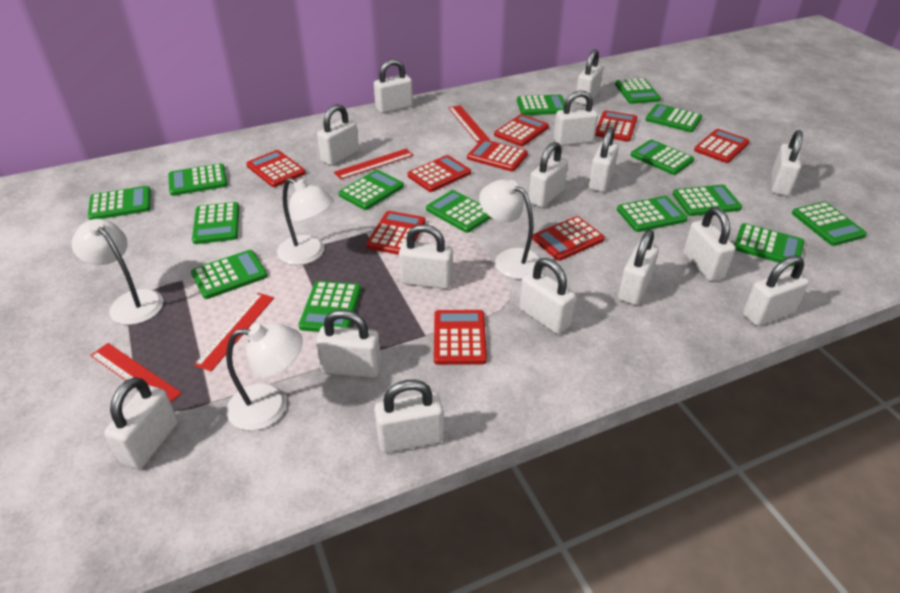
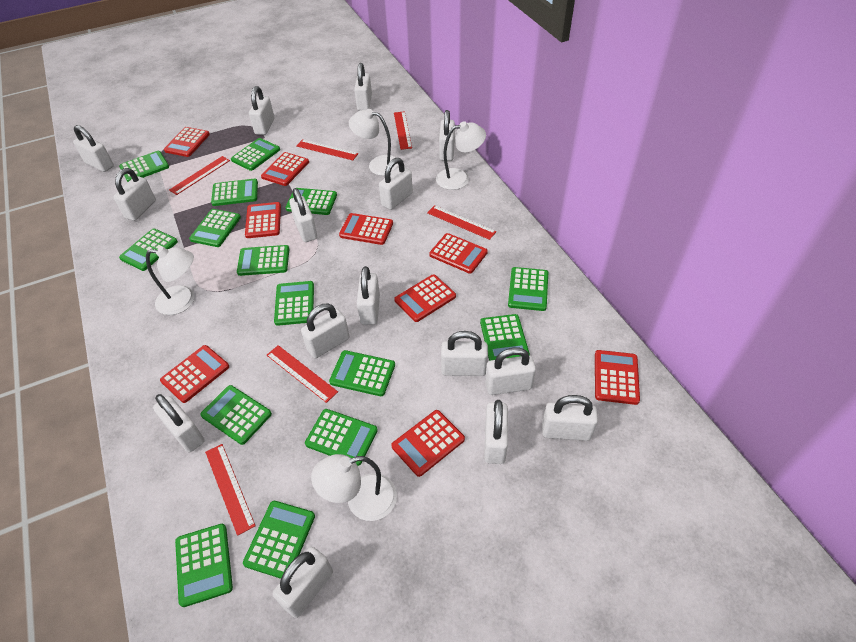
red ruler: [90,343,182,402] [194,293,274,372] [334,149,414,180] [448,105,490,143] = 4 -> [169,156,230,195] [205,444,256,536] [267,345,338,403] [297,139,359,160] [394,111,412,150] [427,205,497,240] = 6

